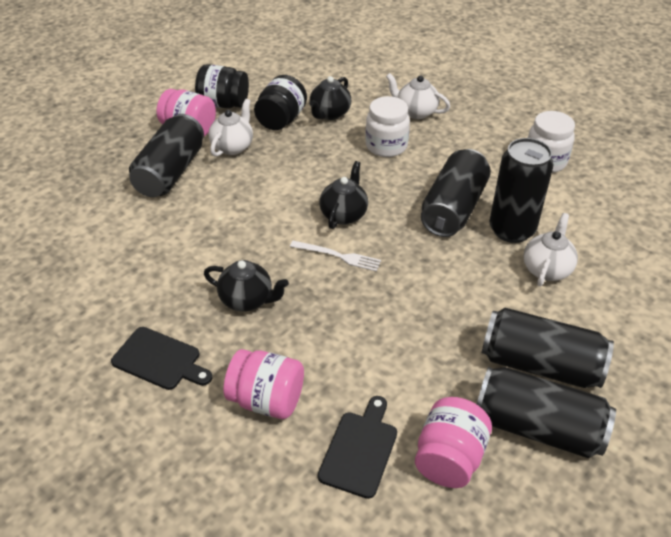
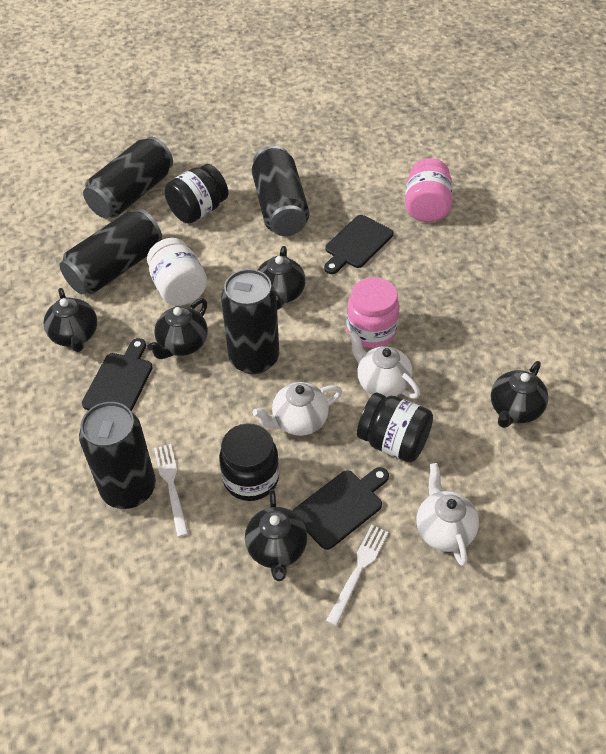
black cutting board: [111,327,212,390] [318,396,397,499] = 2 -> [82,338,153,412] [293,467,389,550] [324,215,393,274] = 3
black jar: [195,64,249,109] [254,75,307,130] = 2 -> [164,164,228,224] [219,423,279,501] [357,393,433,462] = 3
black teapot: [204,260,289,311] [310,76,351,120] [319,161,368,229] = 3 -> [44,288,97,352] [147,298,208,359] [245,489,307,581] [258,246,306,310] [491,361,548,428] = 5
pink jar: [157,89,216,136] [224,349,304,419] [415,397,492,488] = 3 -> [347,277,400,348] [405,158,453,222] = 2
white fork: [290,241,381,272] = 1 -> [154,444,189,537] [326,525,388,626] = 2
white jar: [365,96,410,157] [528,111,575,173] = 2 -> [147,238,207,305] = 1

